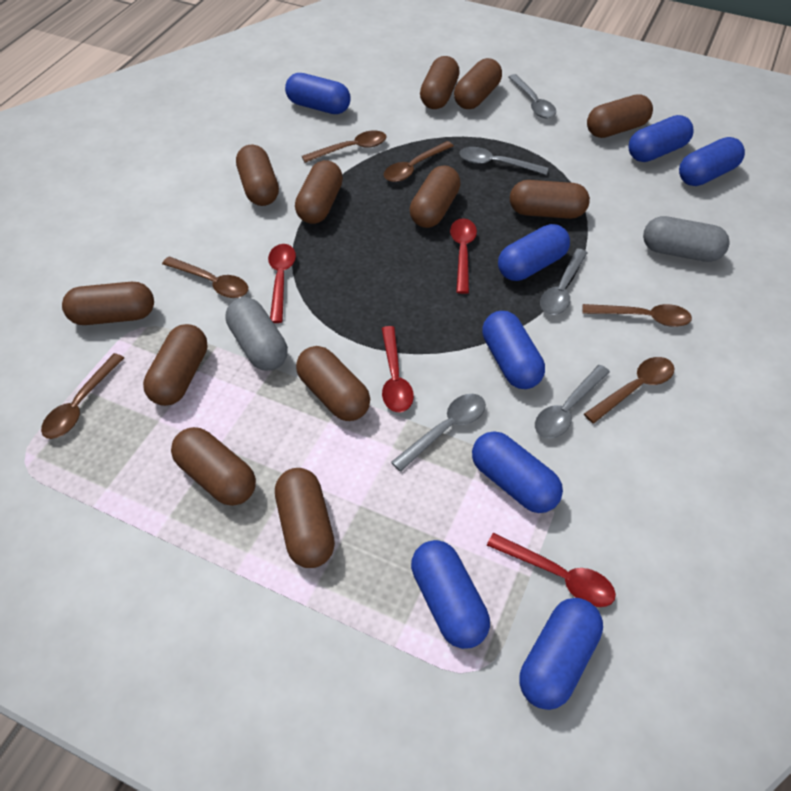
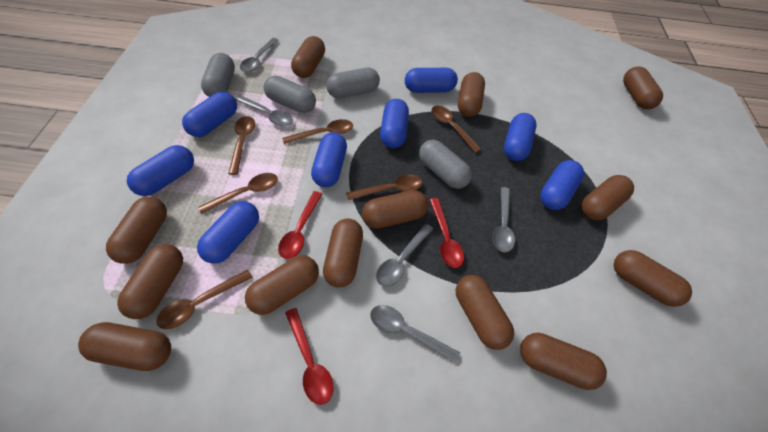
brown capsule: [62,282,154,325] [143,324,208,406] [171,427,256,506] [236,145,279,206] [275,468,335,568] [295,160,343,224] [296,346,370,421] [410,165,461,228] [420,56,460,109] [454,58,502,109] [510,180,590,219] [587,94,653,138] = 12 -> [78,322,171,371] [106,197,167,264] [117,244,183,319] [245,255,319,315] [291,36,325,78] [323,218,363,288] [362,190,428,229] [456,275,514,350] [458,72,485,117] [520,333,607,390] [581,175,634,220] [614,250,692,307] [623,66,663,109] = 13
grey capsule: [226,297,288,371] [643,216,730,262] = 2 -> [201,53,235,97] [264,76,316,113] [326,68,380,98] [419,140,472,189] = 4
red spoon: [268,244,296,323] [382,326,414,413] [450,218,477,294] [487,533,616,607] = 4 -> [278,191,322,259] [285,308,333,405] [430,198,464,268] = 3

